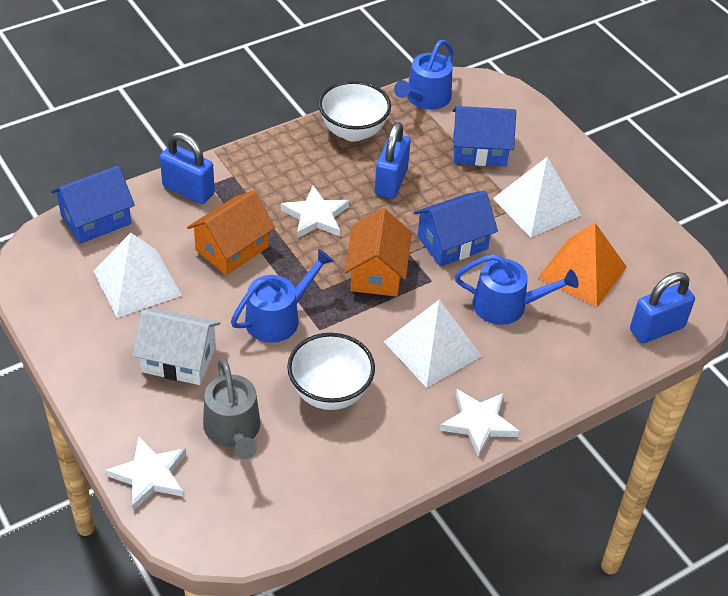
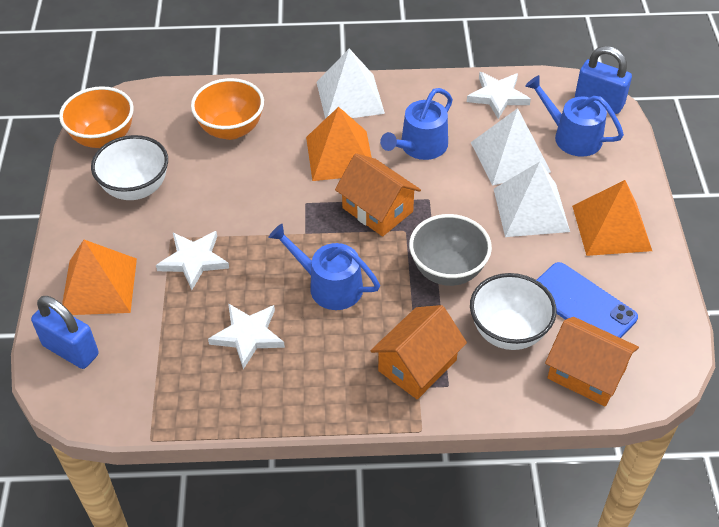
blue house: [51,166,135,244] [414,191,498,266] [453,106,516,166] = 3 -> none = 0
blue padlock: [160,132,215,204] [375,122,411,199] [630,272,695,343] = 3 -> [31,296,99,369] [575,46,632,114] = 2
blue phone: none = 0 -> [537,262,638,338] = 1
grey bowl: none = 0 -> [409,214,492,286] = 1
grey watering can: [203,358,261,459] = 1 -> none = 0
orange bowl: none = 0 -> [59,86,134,148] [191,78,264,140] = 2
orange house: [187,190,275,275] [344,208,412,297] = 2 -> [335,153,421,237] [371,305,467,400] [545,317,639,406] = 3
orange pyramid: [538,223,627,307] = 1 -> [62,240,137,315] [306,107,372,181] [572,180,652,256] = 3
white house: [132,308,220,385] = 1 -> none = 0

